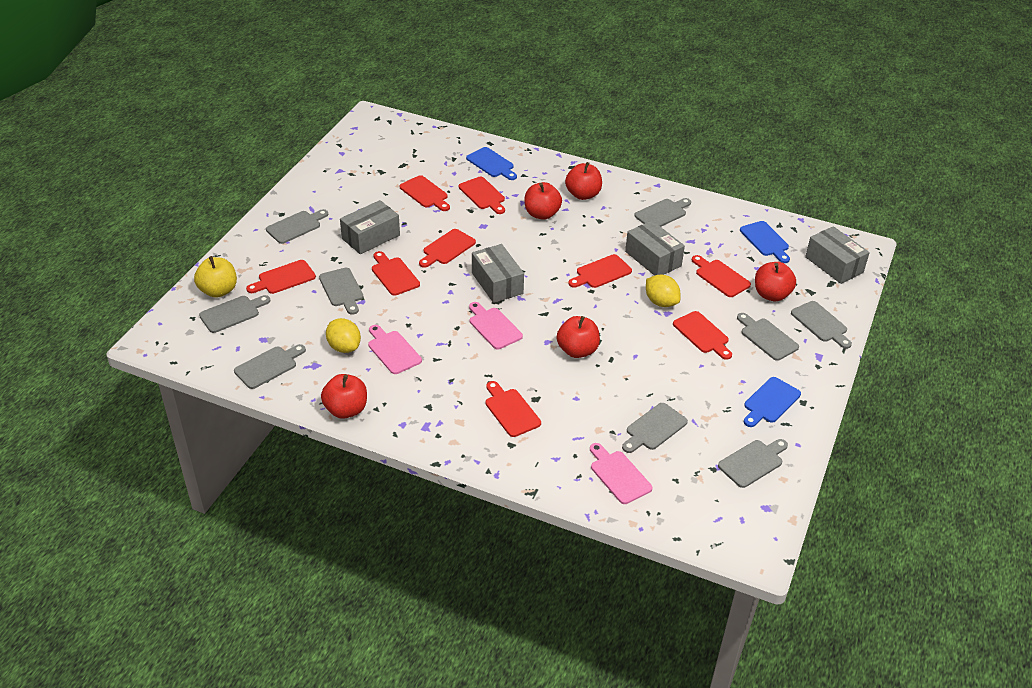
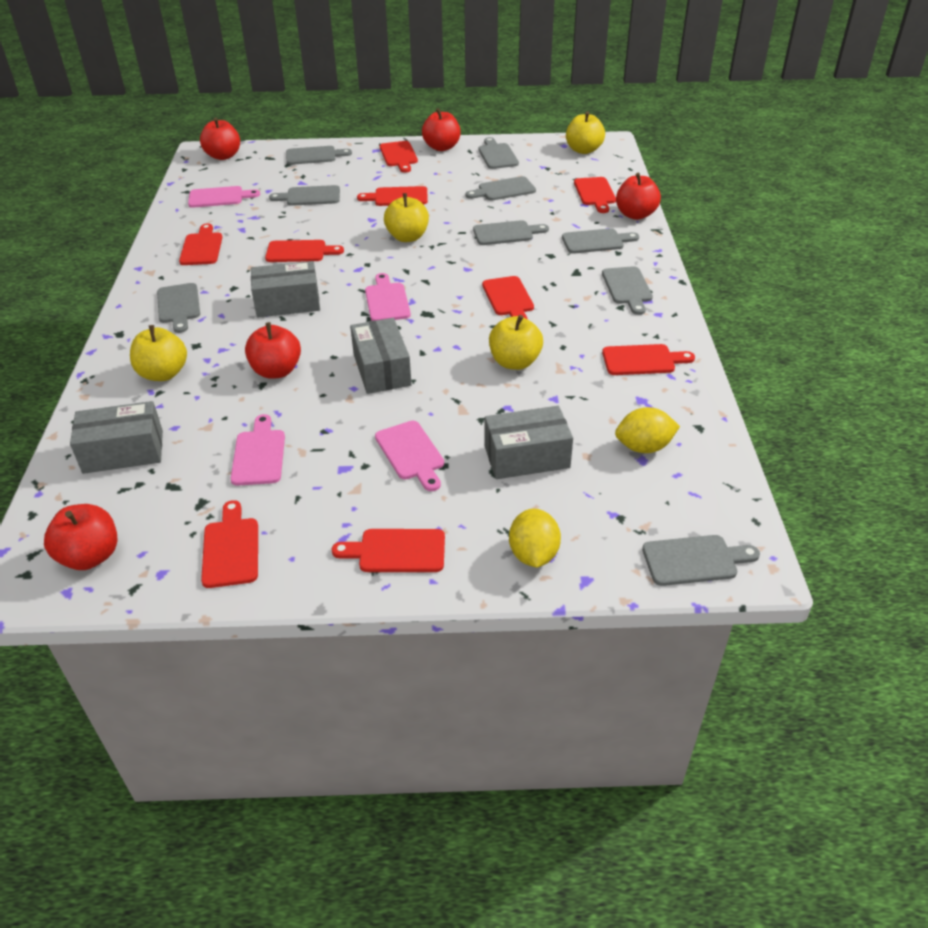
blue cutting board: [466,147,517,180] [740,221,790,263] [744,377,801,427] = 3 -> none = 0
pink cutting board: [368,325,422,374] [469,302,523,349] [590,443,652,504] = 3 -> [188,186,260,208] [230,414,285,486] [365,273,411,321] [375,421,444,491] = 4
yellow apple: [194,256,237,298] = 1 -> [130,325,187,381] [384,193,429,242] [489,315,543,370] [566,111,605,154] = 4

